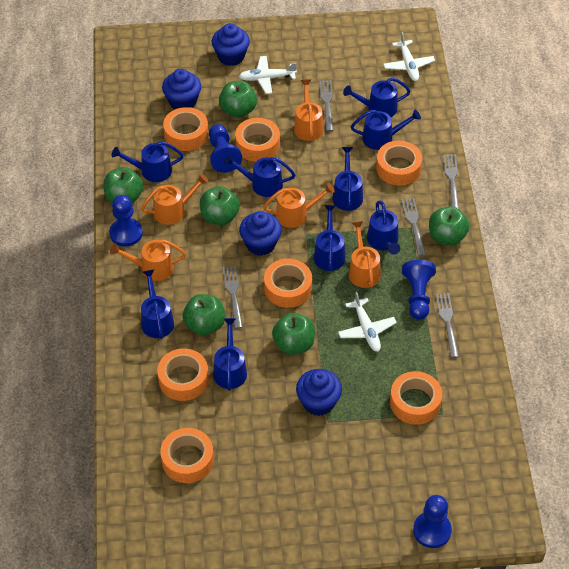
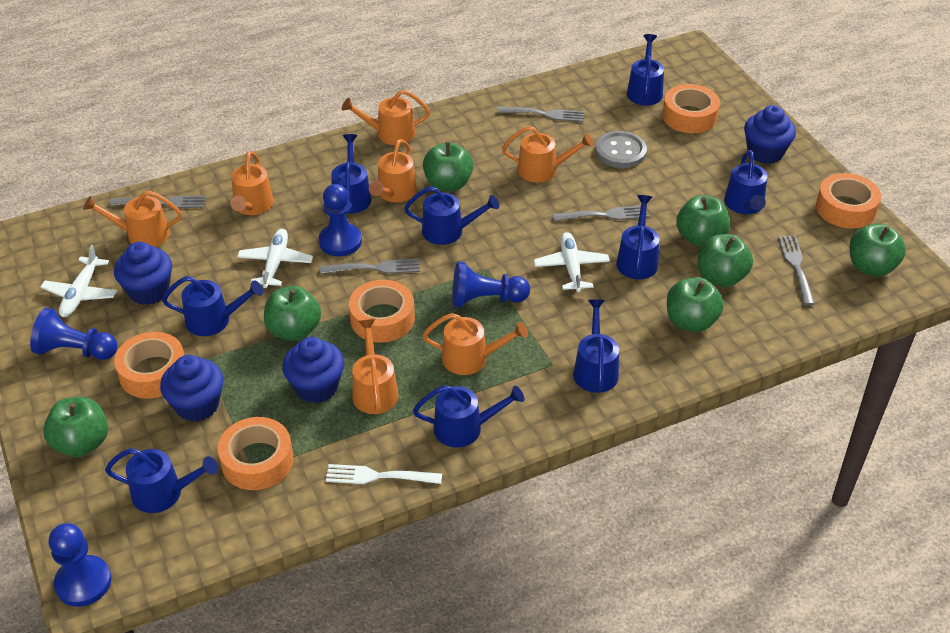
green apple: [103,167,143,204] [183,294,225,336] [200,186,240,225] [219,81,257,118] [272,313,315,355] [429,206,470,246] = 6 -> [43,397,108,457] [264,286,321,341] [423,142,474,192] [667,277,724,332] [676,195,730,247] [698,234,753,287] [849,224,906,276] = 7
grey button: none = 0 -> [595,131,647,168] = 1
orange tape: [157,348,209,401] [160,428,214,483] [163,107,208,151] [235,118,280,162] [264,259,312,308] [376,141,422,186] [390,371,442,425] = 7 -> [114,332,184,399] [218,417,293,490] [349,280,415,343] [662,84,720,133] [816,173,881,228] = 5
orange watering can: [110,239,186,281] [141,173,209,225] [263,183,335,228] [294,79,324,141] [349,221,381,288] = 5 -> [83,190,182,247] [230,151,274,215] [342,90,430,145] [352,319,398,414] [369,139,417,202] [422,313,528,375] [502,126,593,182] = 7
white fork: none = 0 -> [326,464,442,484] = 1

